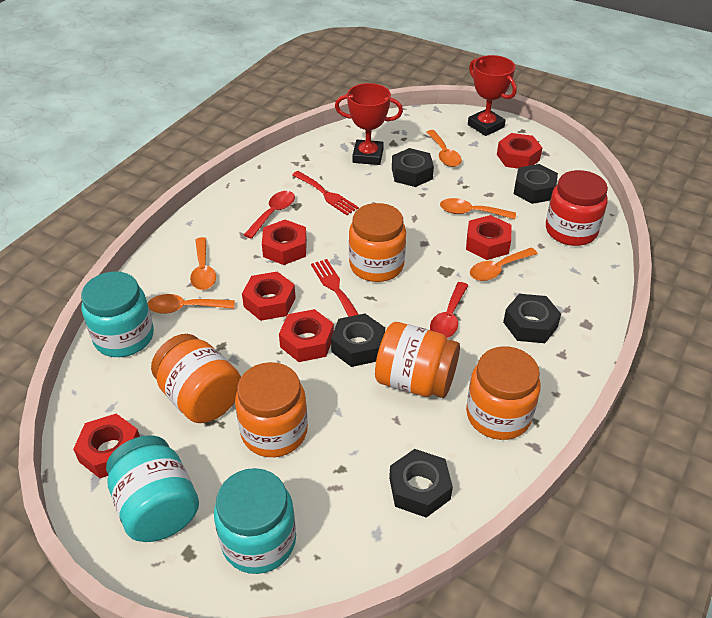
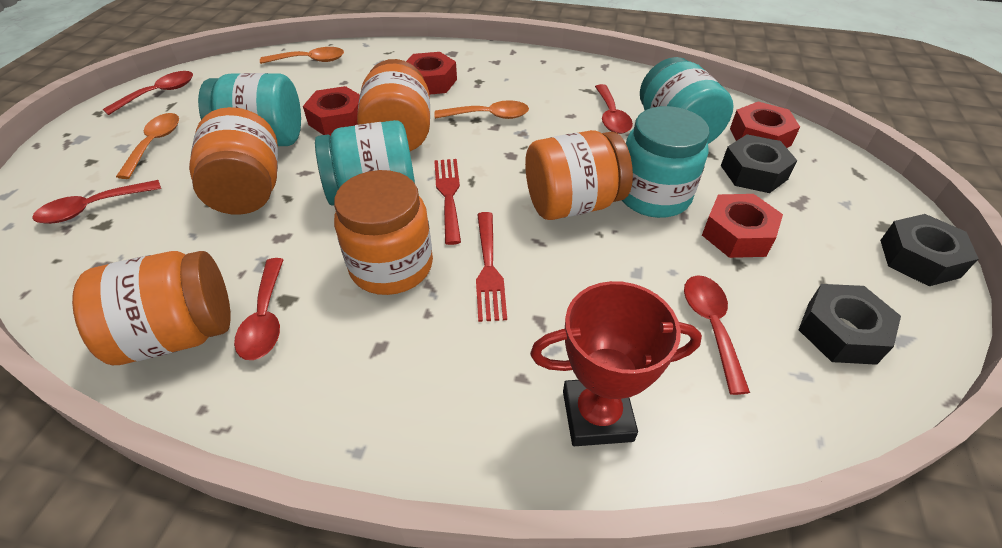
black nut: [331,313,385,367] [389,449,453,518] [392,148,434,187] [503,294,561,343] [514,164,558,204] = 5 -> [721,134,797,193] [799,284,901,365] [880,214,979,286] = 3
orange spoon: [148,294,235,314] [190,237,216,290] [426,130,462,167] [440,198,516,219] [470,248,538,281] = 5 -> [116,113,179,179] [260,47,344,64] [434,100,529,119] = 3
red jar: [546,170,608,246] = 1 -> none = 0
red nut: [73,414,140,478] [242,271,296,321] [262,220,307,265] [279,309,334,362] [466,215,512,260] [497,133,542,169] = 6 -> [303,86,360,136] [406,52,457,95] [702,194,783,258] [730,102,800,148] = 4
red spoon: [244,191,295,239] [430,282,469,338] = 2 -> [32,180,161,224] [103,71,193,115] [234,258,284,360] [595,84,633,134] [684,275,750,395] = 5
red trophy: [335,83,403,165] [468,55,517,136] = 2 -> [530,281,702,446] = 1
turquoise jar: [81,272,154,357] [106,435,199,542] [214,468,296,574] = 3 -> [198,73,301,146] [315,120,415,206] [622,106,709,218] [640,57,734,144] = 4

